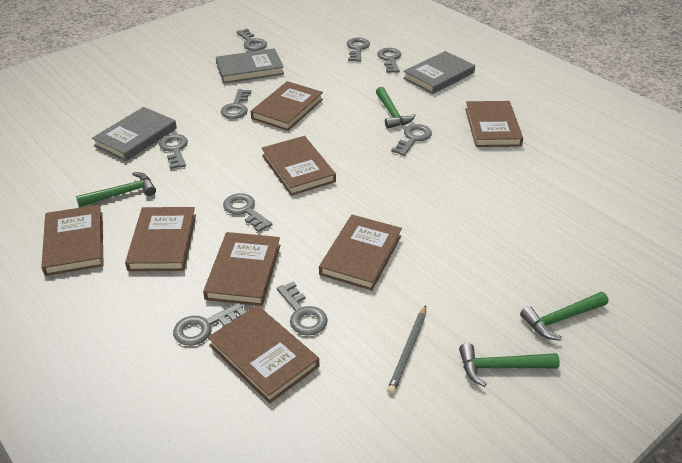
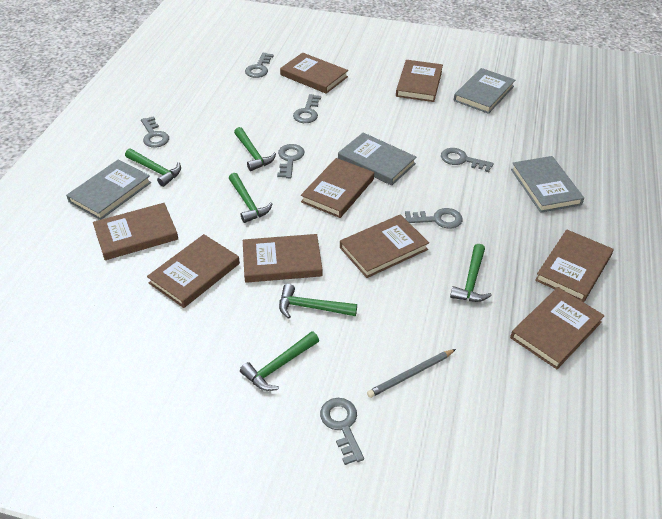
brown book: [41,205,104,276] [125,207,196,271] [203,232,281,306] [208,305,319,403] [251,81,323,131] [262,136,336,196] [319,215,402,291] [465,101,523,147] = 8 -> [93,203,178,260] [147,234,240,308] [243,234,322,283] [280,53,348,94] [301,158,374,218] [340,214,429,278] [396,60,443,102] [510,287,605,369] [535,229,613,302] = 9
green hammer: [76,172,156,207] [376,87,416,129] [459,343,560,387] [520,292,608,341] = 4 -> [125,149,181,187] [229,173,272,223] [234,127,276,171] [240,331,319,391] [279,284,357,319] [450,244,492,302] = 6
grey book: [92,107,177,161] [216,48,284,83] [403,51,475,94] = 3 -> [66,159,151,220] [338,133,416,186] [454,68,515,114] [511,156,584,213] = 4
grey key: [159,134,188,169] [173,303,245,346] [220,89,251,119] [223,193,273,232] [236,29,267,51] [277,281,328,336] [347,38,370,62] [377,48,401,73] [391,124,432,156] = 9 -> [141,116,169,148] [245,53,274,78] [277,144,304,178] [293,94,321,123] [320,398,364,465] [405,208,463,229] [441,148,494,172] = 7

